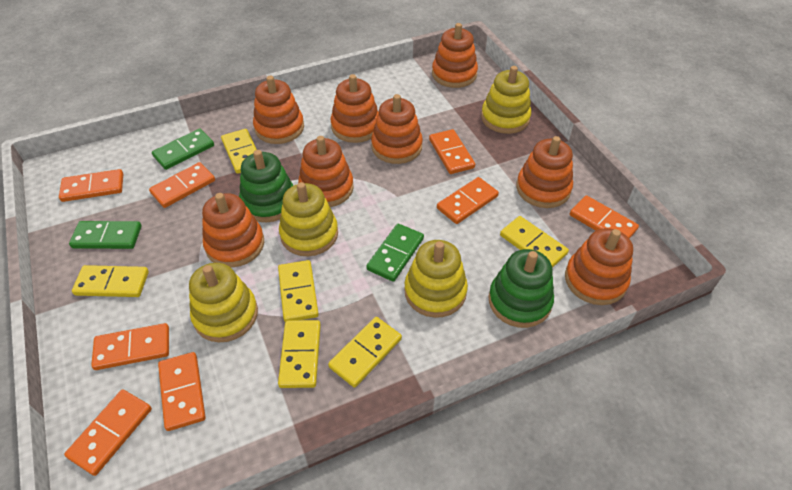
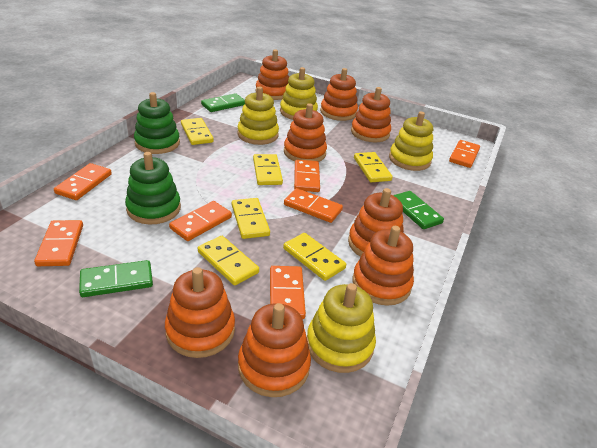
orange domino: [59,169,123,202] [64,390,152,476] [91,323,169,370] [149,162,215,208] [158,352,206,431] [429,129,475,174] [437,177,499,224] [570,196,639,239] = 8 -> [34,220,83,266] [54,163,112,200] [169,201,232,241] [270,266,306,319] [284,188,343,223] [294,160,320,192] [449,140,480,168] = 7

